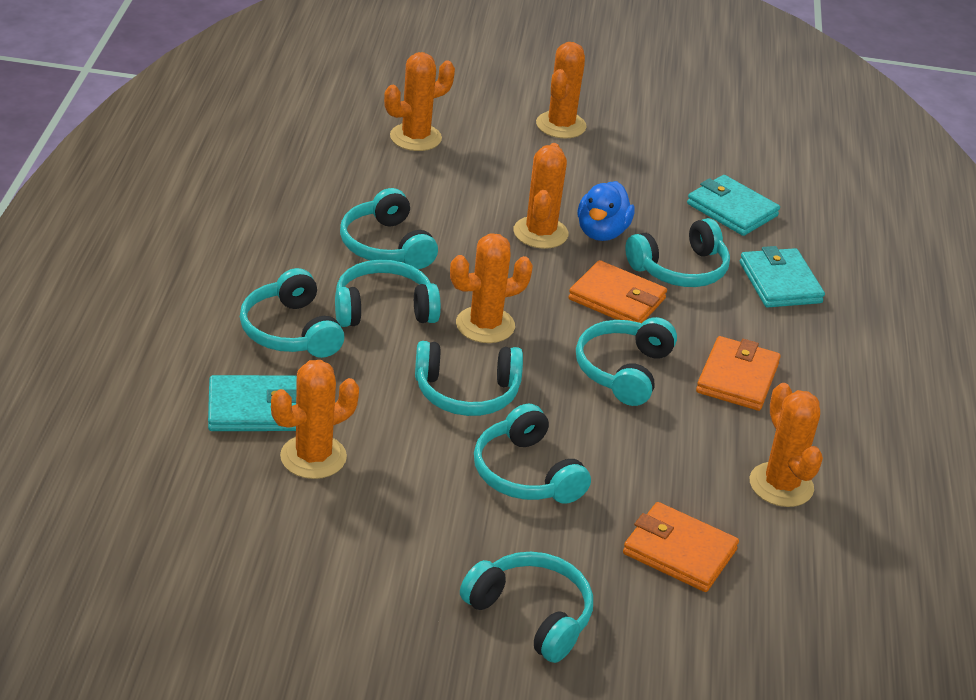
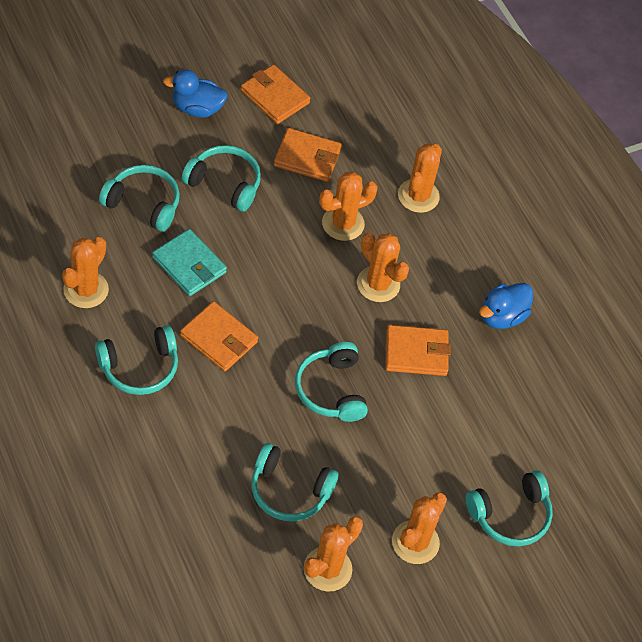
blue duck: [577,181,635,241] = 1 -> [163,69,228,118] [479,283,533,329] = 2
orange wallet: [568,260,667,323] [623,502,739,592] [696,336,781,411] = 3 -> [180,301,258,371] [241,65,310,124] [274,128,342,182] [386,325,451,376] = 4
turquoise headphones: [240,268,344,358] [335,260,441,327] [340,188,438,269] [415,341,523,416] [460,552,593,663] [474,404,591,504] [576,317,677,406] [625,218,730,287] = 8 -> [95,325,178,395] [99,165,180,232] [181,145,261,212] [251,443,339,521] [295,342,368,422] [466,470,553,547] = 6
turquoise wallet: [208,375,297,431] [687,175,780,236] [740,246,825,308] = 3 -> [152,229,227,296] = 1

